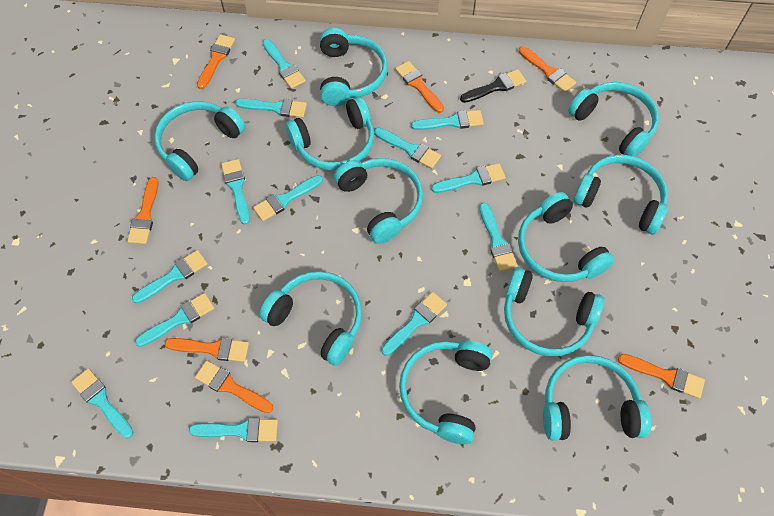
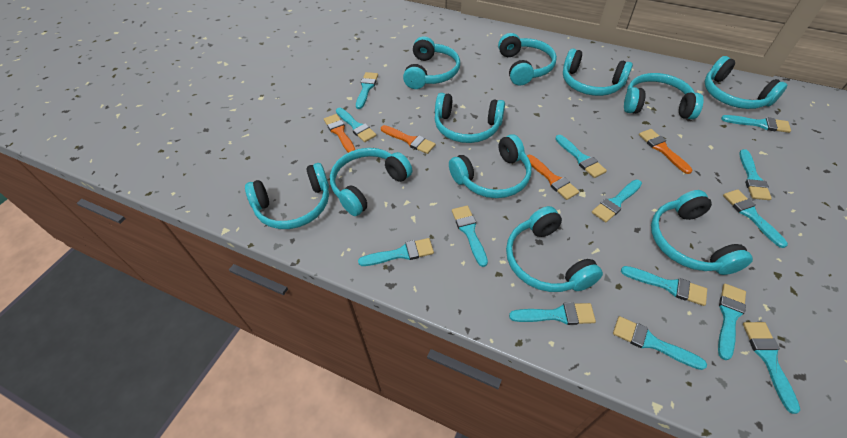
black brush: [460,69,526,103] = 1 -> none = 0
orange brush: [127,177,159,244] [165,338,249,362] [195,360,273,413] [197,34,235,89] [395,61,444,113] [518,46,576,92] [618,354,705,399] = 7 -> [324,114,355,153] [381,125,436,154] [527,155,579,200] [639,129,693,174] = 4
turquoise brush: [71,368,133,439] [132,250,208,304] [135,293,214,347] [189,418,278,442] [221,159,250,225] [235,99,307,118] [253,175,323,221] [263,39,306,89] [374,127,441,169] [382,292,447,356] [411,110,484,130] [431,163,506,193] [479,203,518,272] = 13 -> [336,108,377,142] [356,72,378,109] [358,238,434,266] [452,205,488,267] [509,303,596,325] [555,135,607,178] [592,180,642,222] [613,316,707,370] [621,266,707,306] [718,284,746,360] [721,115,791,133] [723,189,788,248] [739,149,772,200] [743,322,800,414] = 14

